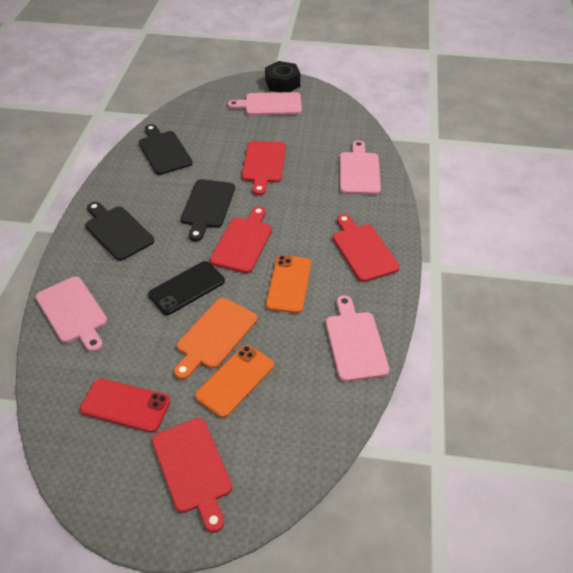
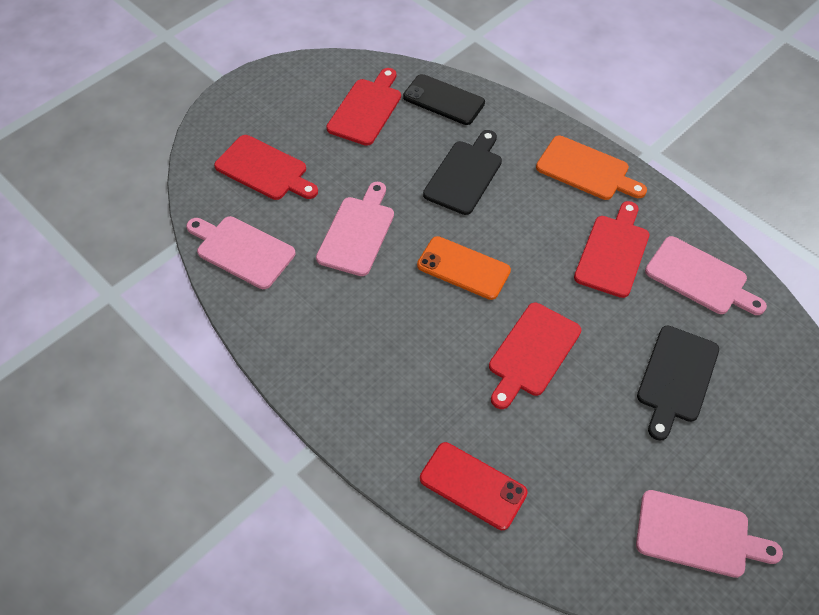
black cutting board: [85,202,154,261] [139,124,192,175] [181,179,235,241] = 3 -> [423,130,502,215] [637,326,719,441] = 2
black nut: [265,61,300,92] = 1 -> none = 0
orange phone: [195,345,274,418] [266,255,311,313] = 2 -> [417,236,511,300] = 1

